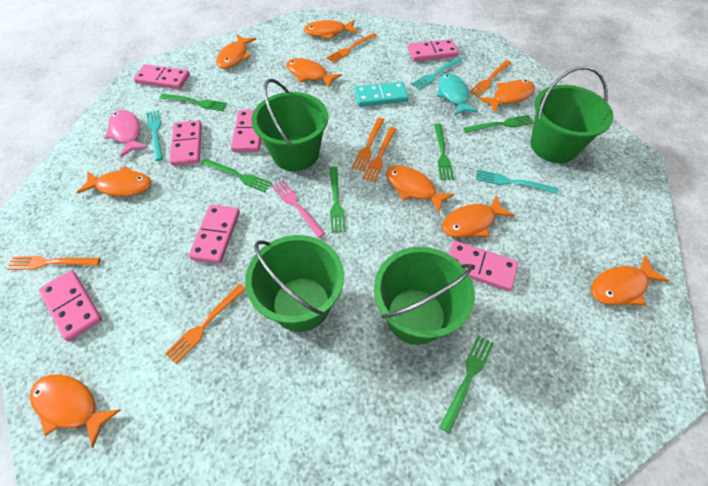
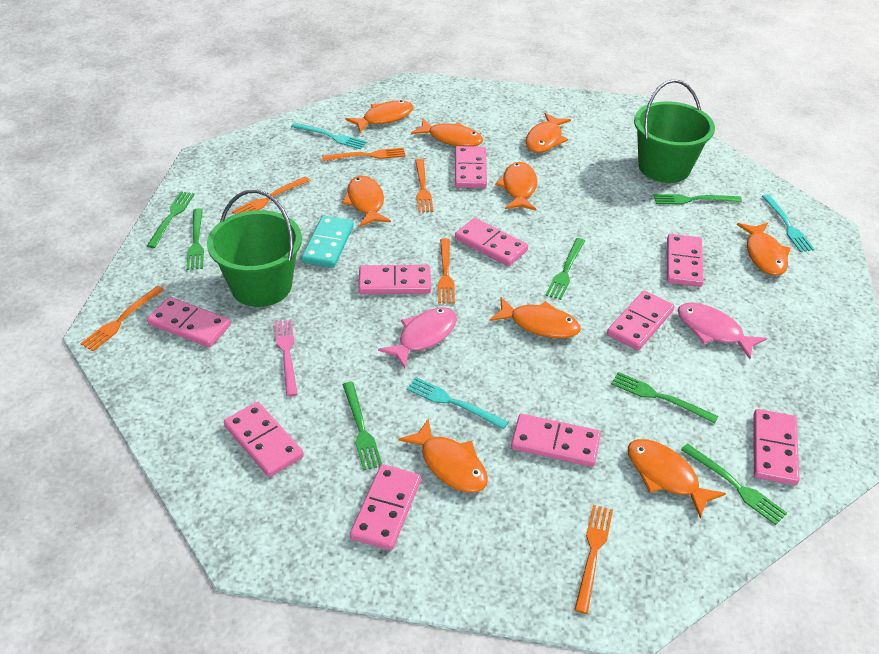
green bucket: [245,235,344,332] [251,79,328,171] [374,247,475,345] [530,66,613,163] = 4 -> [207,190,302,307] [634,79,715,183] = 2
green fork: [159,94,227,111] [201,159,272,192] [329,167,346,233] [434,123,454,180] [439,335,494,434] [463,115,534,133] = 6 -> [147,191,195,248] [186,208,204,270] [342,382,382,471] [545,238,585,300] [611,372,718,424] [654,194,742,204] [681,444,787,525] = 7
pink domino: [39,270,102,341] [134,64,190,89] [170,120,202,166] [189,205,240,264] [231,110,261,152] [408,39,459,62] [449,241,518,291] = 7 -> [147,297,231,347] [224,402,304,477] [350,464,421,550] [359,265,431,294] [455,146,487,188] [455,218,528,266] [511,414,601,467] [607,291,675,351] [667,234,704,287] [753,409,800,485] = 10
pink fish: [105,110,148,157] = 1 -> [378,308,457,368] [678,303,767,359] = 2
turquoise fish: [437,73,478,116] = 1 -> none = 0

